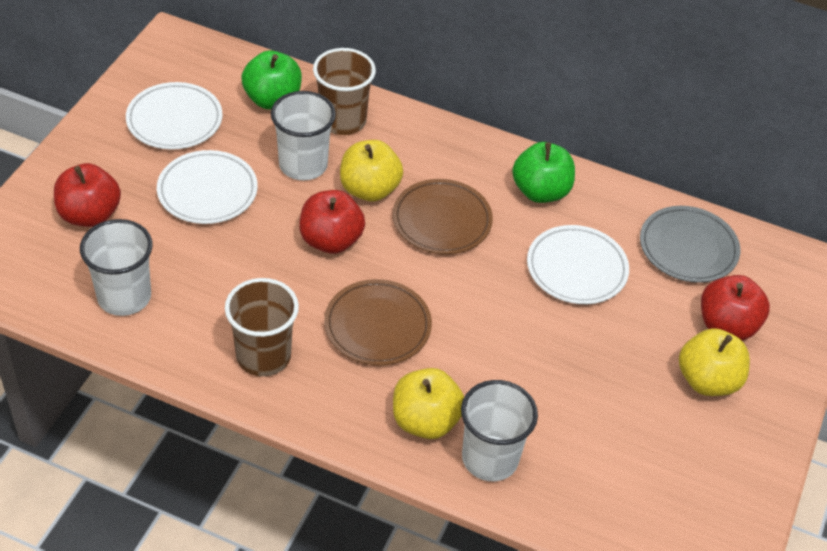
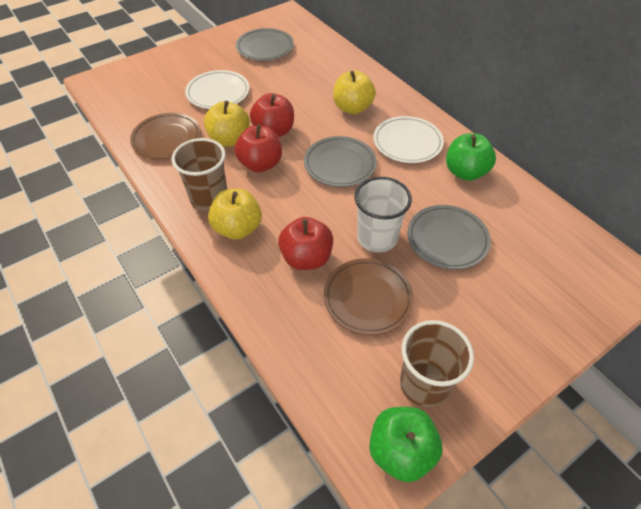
grey plate: [640,206,740,283] = 1 -> [236,28,294,61] [304,136,377,187] [407,205,491,270] = 3
white cup: [80,219,153,316] [271,91,336,180] [461,380,538,481] = 3 -> [354,177,412,252] = 1
white plate: [126,82,223,150] [157,150,258,224] [527,225,629,304] = 3 -> [185,70,249,109] [373,116,444,163] = 2

